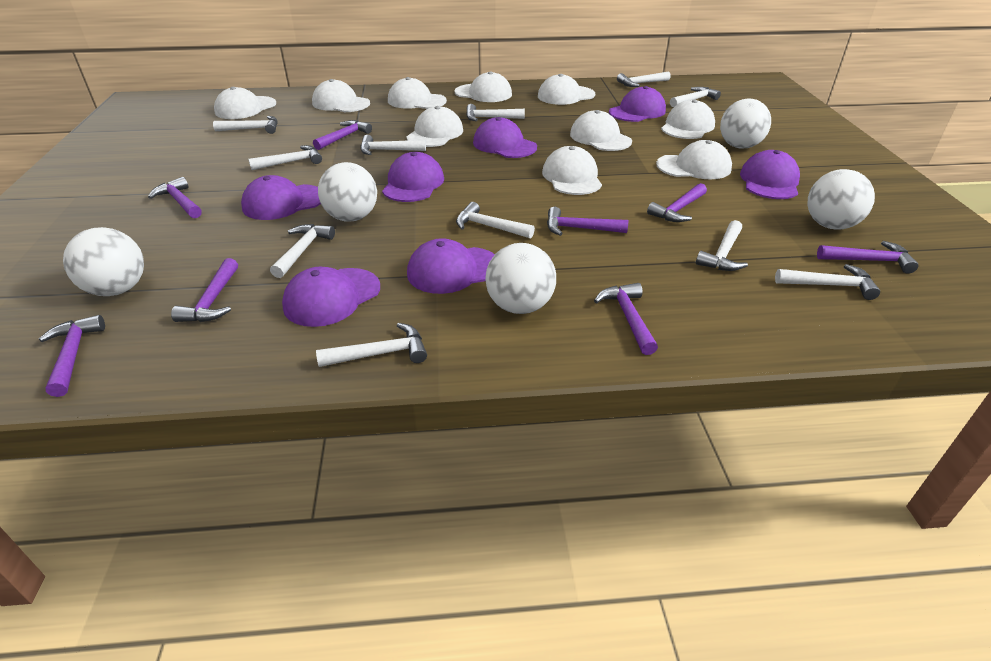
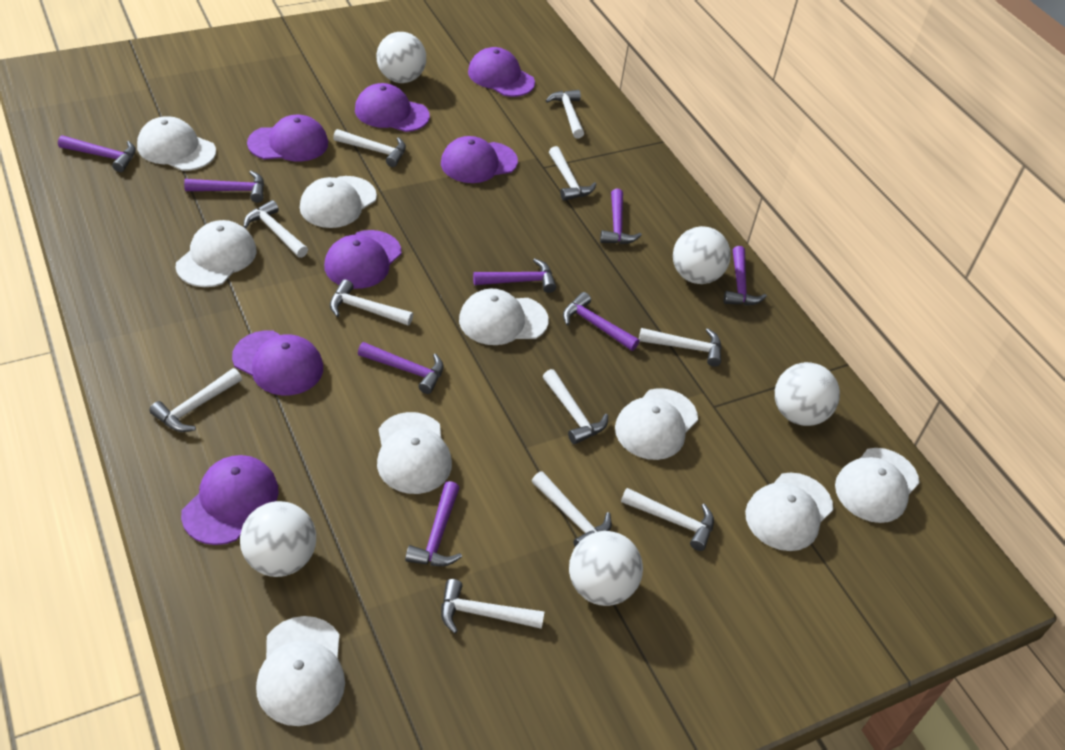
white cap: [214,87,276,119] [312,79,370,112] [388,77,447,109] [406,106,463,147] [454,71,512,102] [538,74,595,105] [542,146,602,195] [570,110,632,151] [656,140,732,179] [661,99,715,139] = 10 -> [137,116,216,171] [176,220,257,287] [256,616,345,726] [300,176,377,228] [377,412,452,494] [459,289,549,345] [615,388,698,460] [745,472,833,551] [835,448,920,523] = 9

